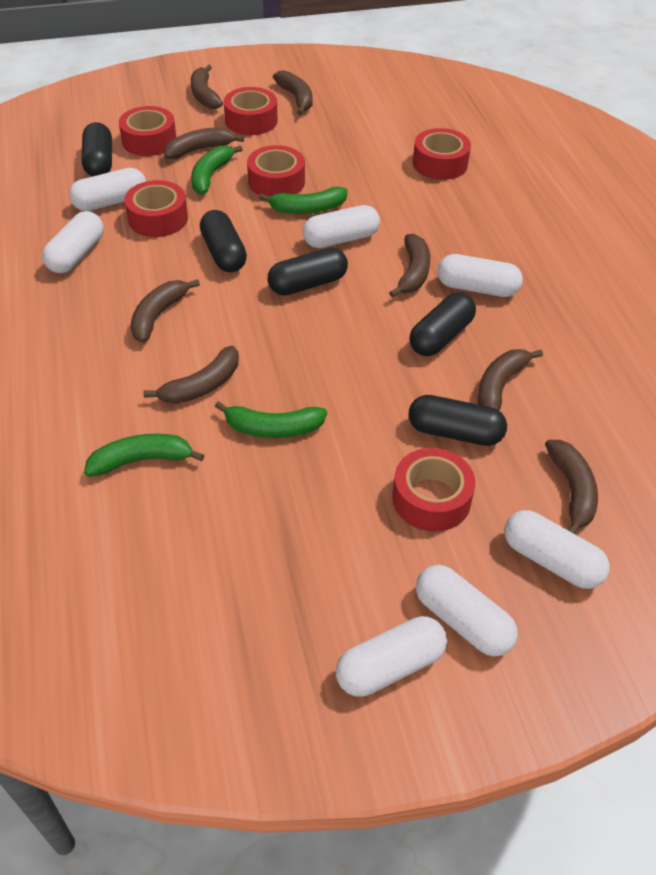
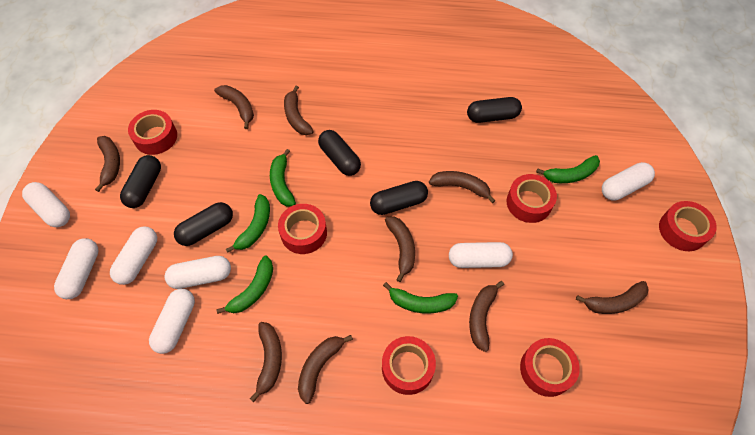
brown banana: [130,279,200,343] [144,346,239,404] [164,127,244,159] [191,65,223,109] [273,70,313,115] [389,234,430,298] [478,349,543,410] [545,440,598,534] = 8 -> [95,136,120,192] [214,85,254,129] [250,322,282,402] [284,86,314,135] [298,335,353,404] [385,216,415,282] [429,171,495,203] [469,281,504,352] [576,281,649,314] = 9
green banana: [84,434,204,477] [191,145,243,195] [215,401,327,438] [259,187,348,214] = 4 -> [216,255,273,314] [226,194,270,253] [270,149,296,206] [383,282,458,314] [536,155,600,183] = 5

